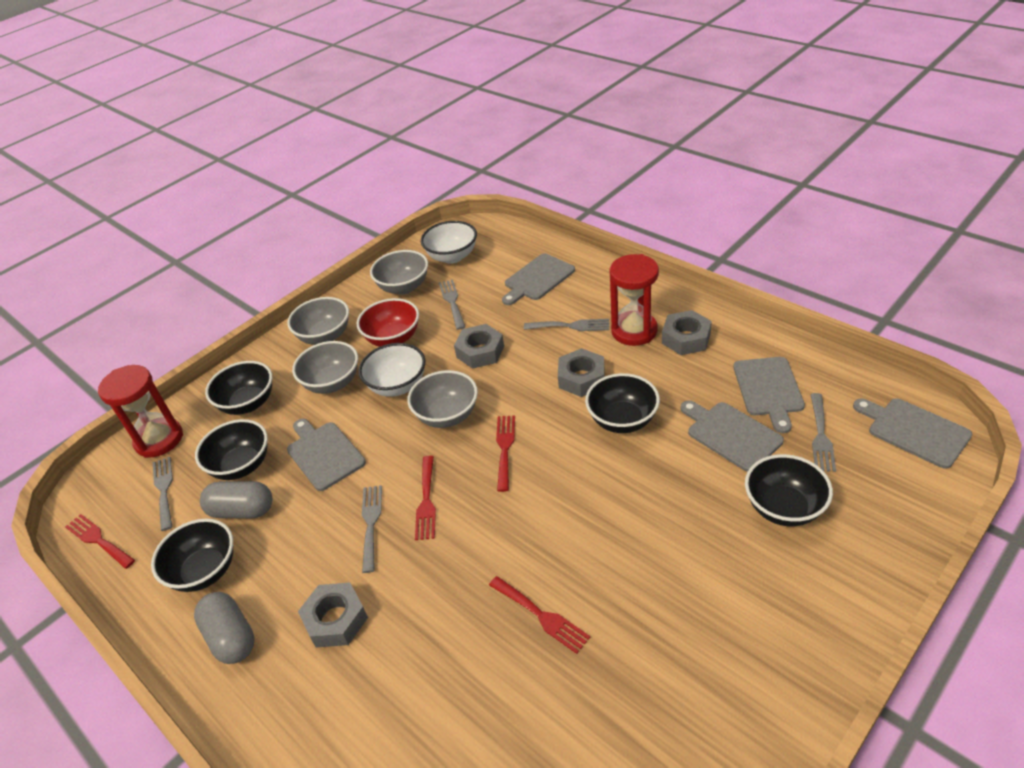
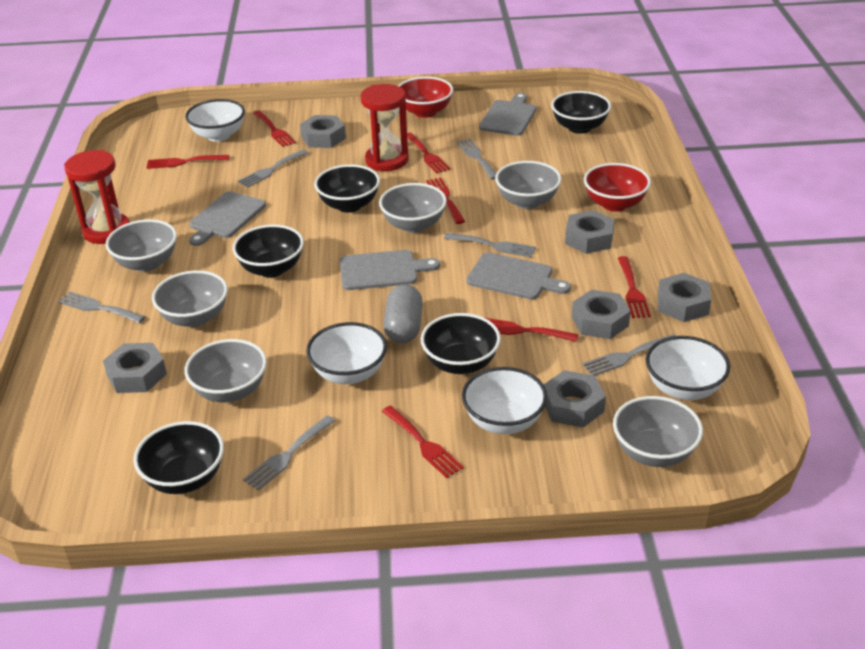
grey bowl: [287,297,349,345] [292,341,358,394] [370,250,428,295] [407,370,478,428] = 4 -> [105,219,177,272] [152,270,228,327] [184,339,267,402] [379,183,447,233] [495,161,561,209] [613,396,703,467] = 6
grey capsule: [194,592,255,664] [200,481,272,518] = 2 -> [383,284,423,344] = 1
grey cutting board: [287,419,366,491] [502,253,575,305] [680,400,784,472] [733,357,805,433] [853,398,972,469] = 5 -> [189,191,266,246] [340,250,440,290] [466,252,571,299] [479,93,537,136] = 4
grey fork: [153,457,173,531] [362,485,382,573] [439,279,465,330] [524,319,609,331] [810,393,836,472] = 5 -> [58,292,145,323] [238,149,308,188] [243,415,335,491] [444,233,536,257] [456,139,496,180] [582,334,676,376] = 6
grey nut: [298,583,368,647] [454,324,504,369] [558,348,604,397] [662,310,712,355] = 4 -> [103,343,167,393] [300,115,346,148] [544,370,606,428] [565,210,615,254] [572,290,631,339] [658,273,711,322] = 6
red bowl: [356,298,419,347] = 1 -> [398,77,453,118] [584,163,651,212] = 2
red fork: [65,514,135,569] [415,456,436,540] [489,576,590,654] [496,415,515,492] = 4 -> [147,155,229,169] [252,110,296,147] [382,406,464,478] [407,133,450,173] [426,177,465,224] [486,318,579,342] [618,256,651,318] = 7
white bowl: [358,343,426,397] [421,221,477,264] = 2 -> [185,99,245,142] [306,322,387,384] [462,367,547,434] [646,336,730,400] = 4

